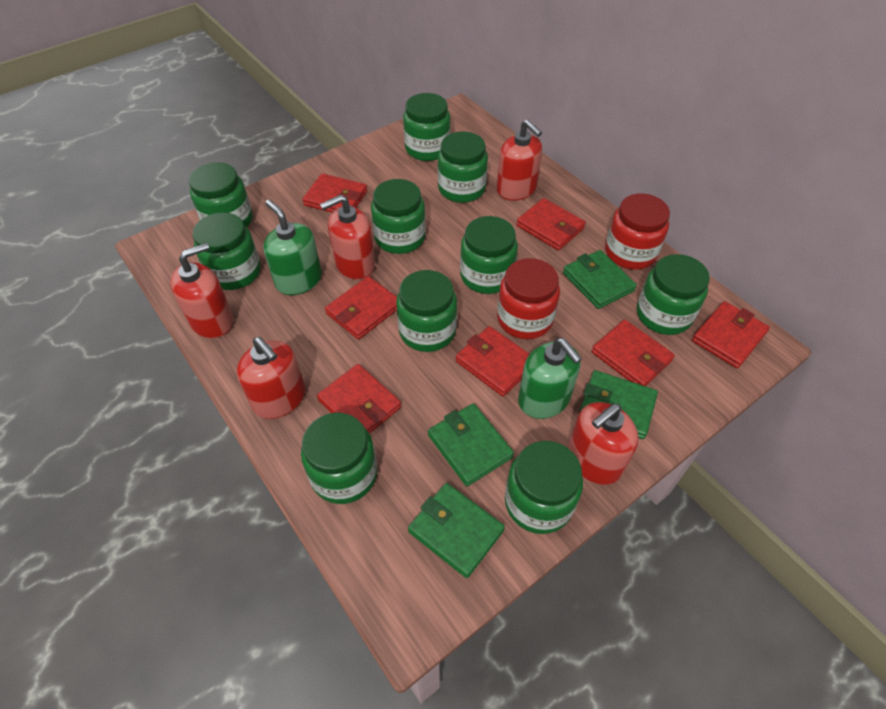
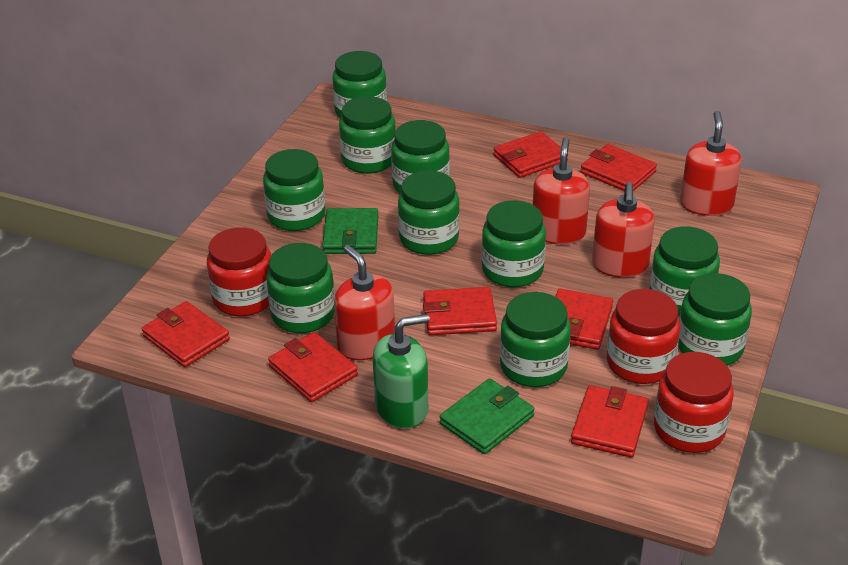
green soap dispenser: [263,200,322,295] [518,338,582,419] = 2 -> [373,314,430,429] = 1
green wallet: [408,483,505,578] [428,403,514,486] [563,250,637,309] [578,370,658,439] = 4 -> [322,208,378,254] [440,378,535,454] = 2
red jar: [497,258,560,339] [605,193,670,270] = 2 -> [207,227,272,317] [607,289,680,384] [654,352,734,453] = 3
red soap dispenser: [170,243,233,338] [237,337,306,419] [320,195,375,280] [497,119,542,201] [568,402,638,485] = 5 -> [334,245,395,360] [533,137,590,244] [592,182,655,277] [680,111,742,216] = 4

